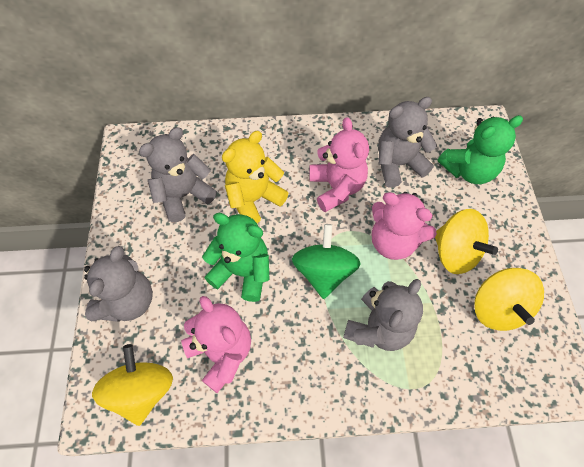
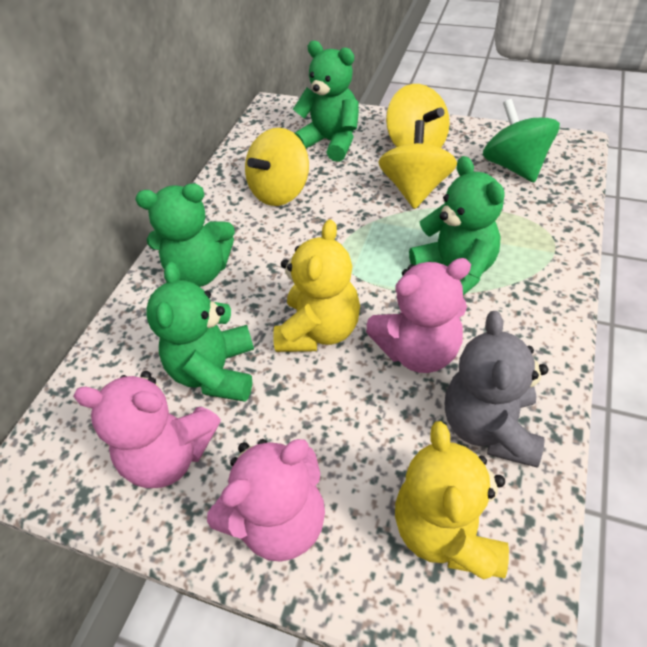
green teddy bear: [202,213,270,302] [438,115,523,184] = 2 -> [136,183,235,287] [146,262,254,402] [293,41,359,162] [409,156,505,295] = 4
grey teddy bear: [84,246,153,322] [139,127,217,222] [343,279,423,351] [378,97,437,188] = 4 -> [444,311,548,467] = 1
yellow teddy bear: [222,131,288,223] = 1 -> [273,219,360,352] [395,421,509,580] = 2

